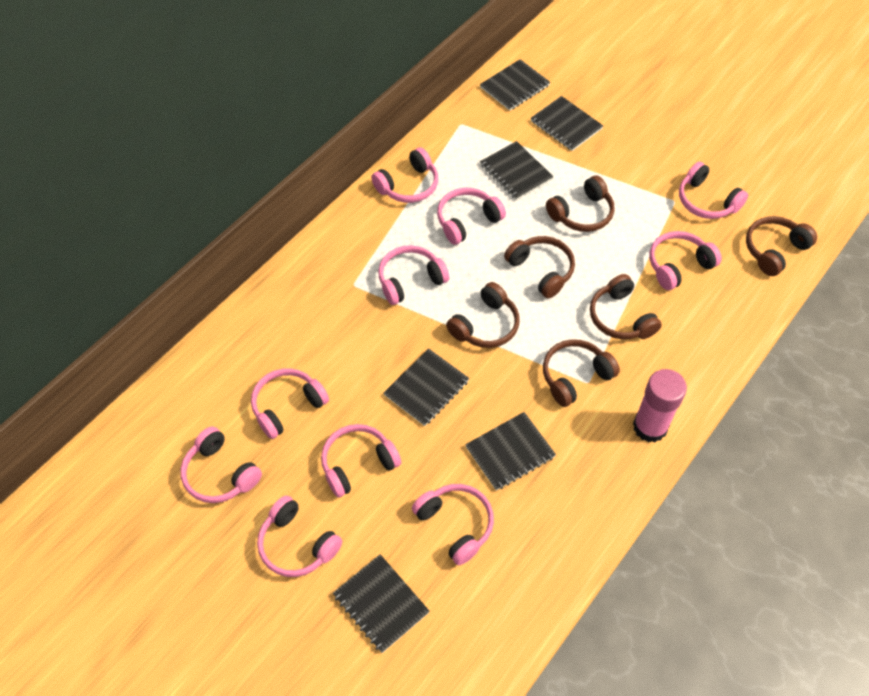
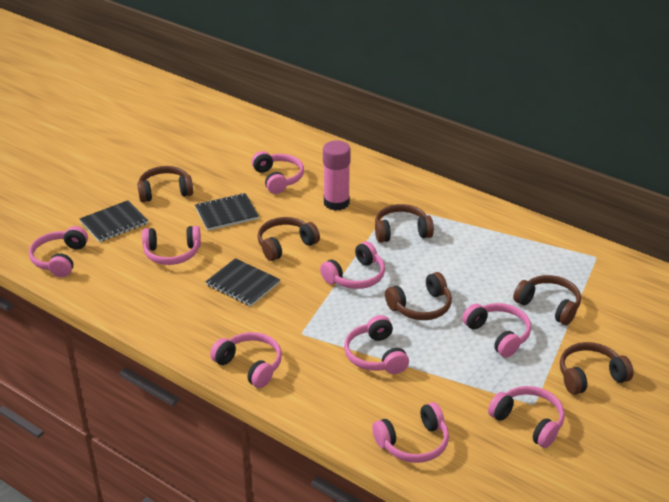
black notebook: [333,554,430,653] [384,348,469,426] [465,412,556,491] [480,59,550,111] [480,141,554,200] [531,96,603,151] = 6 -> [80,200,148,242] [195,193,259,231] [205,258,280,306] = 3
pink headphones: [181,427,262,503] [251,368,329,439] [257,496,342,577] [321,424,401,498] [371,147,438,203] [378,245,449,305] [412,484,494,565] [437,188,506,245] [649,231,722,290] [679,162,748,219] = 10 -> [29,226,88,277] [142,226,201,265] [210,332,282,388] [251,151,304,194] [320,241,385,289] [344,315,409,374] [372,402,449,463] [462,303,531,357] [488,386,565,448] = 9

